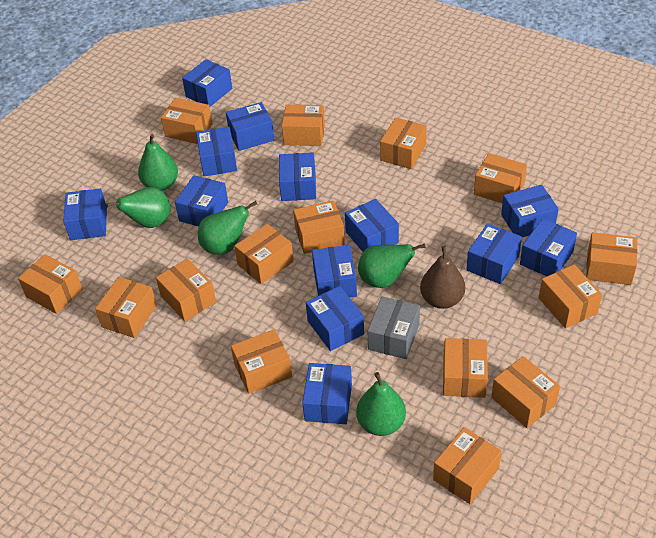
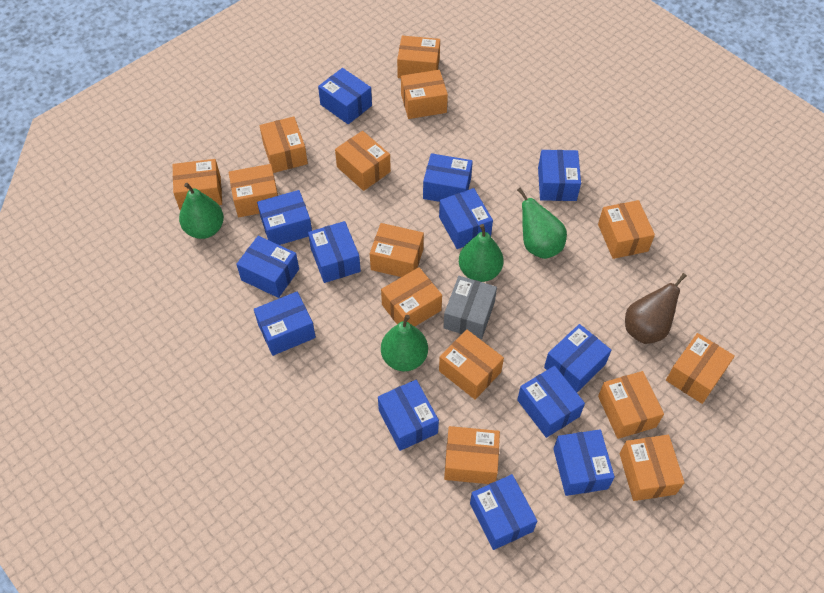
green pear: [106,187,171,228] [138,134,178,191] [198,201,258,254] [356,372,406,436] [358,244,426,288] = 5 -> [179,183,224,239] [381,315,428,371] [459,224,504,282] [517,188,567,259] = 4
orange box: [18,254,83,314] [95,277,157,338] [156,259,216,321] [161,98,212,144] [231,329,292,394] [234,224,294,284] [282,104,325,146] [293,201,345,254] [380,117,427,169] [433,427,502,504] [443,338,488,398] [474,153,527,203] [491,356,560,428] [539,264,602,329] [586,232,637,285] = 15 -> [173,159,222,210] [229,164,278,217] [259,117,308,173] [335,131,391,191] [370,223,424,277] [381,267,442,326] [397,36,440,78] [401,70,448,119] [439,330,504,399] [444,426,500,484] [598,200,655,259] [598,371,664,439] [620,435,685,501] [666,333,735,404] = 14

